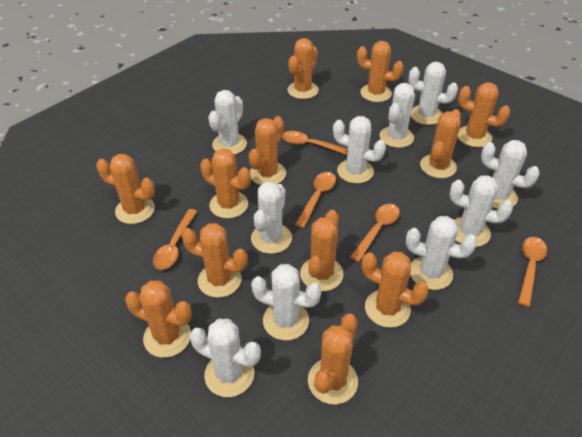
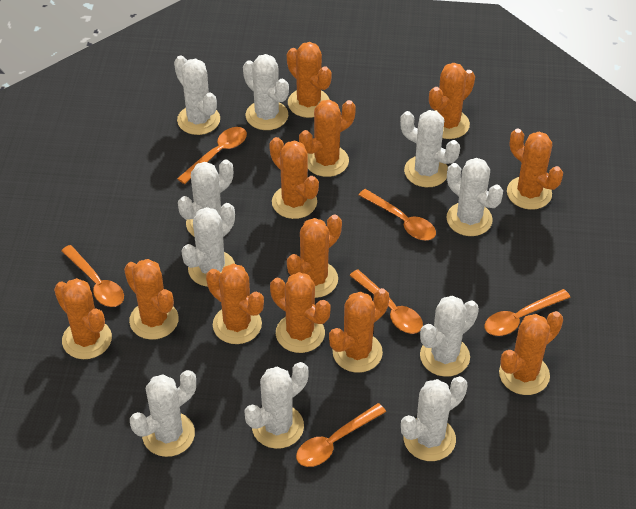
orange spoon: [153,209,198,270] [282,131,348,155] [295,172,336,228] [350,204,400,262] [518,237,547,307] = 5 -> [61,245,124,307] [177,127,247,184] [296,403,386,467] [349,269,423,334] [359,189,436,240] [485,289,570,336] = 6

